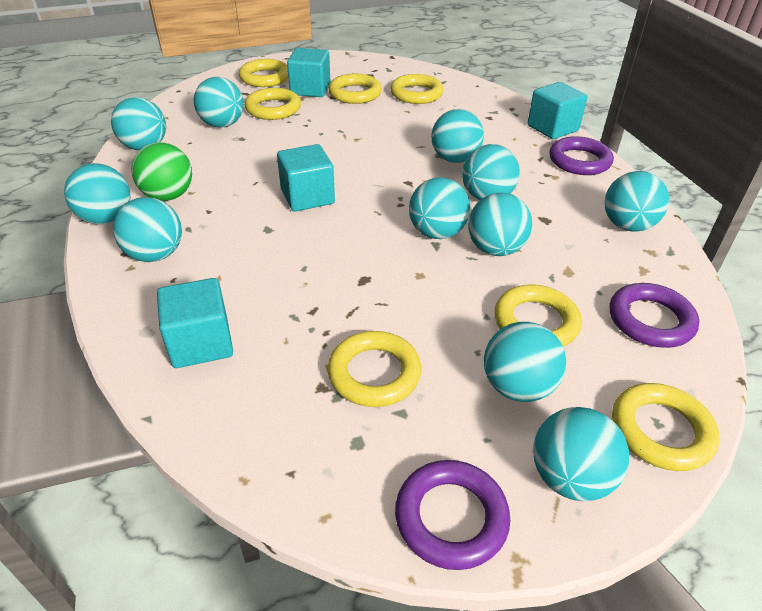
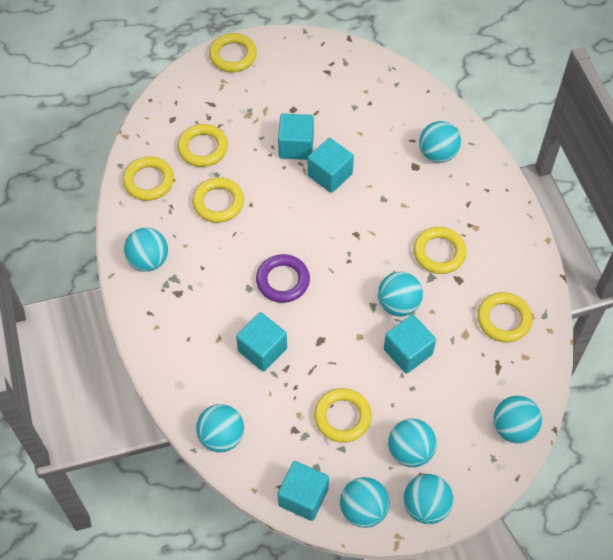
green ball: [131,142,192,201] = 1 -> none = 0
purple ring: [395,460,510,570] [549,136,614,175] [610,283,699,348] = 3 -> [256,254,310,303] = 1
turquoise ball: [64,163,131,224] [111,97,166,150] [113,197,182,262] [194,77,244,128] [409,177,470,239] [431,109,484,163] [462,144,520,200] [468,193,532,256] [484,322,566,402] [533,407,629,501] [605,171,669,232] = 11 -> [124,228,168,272] [196,404,244,452] [340,477,390,528] [378,272,423,317] [388,419,437,467] [404,474,453,524] [419,121,461,163] [494,396,542,444] = 8
turquoise cube: [157,278,233,368] [277,144,335,212] [287,48,331,97] [528,82,587,139] = 4 -> [236,312,287,372] [278,113,314,160] [278,461,329,521] [307,138,354,193] [384,314,436,374] = 5

